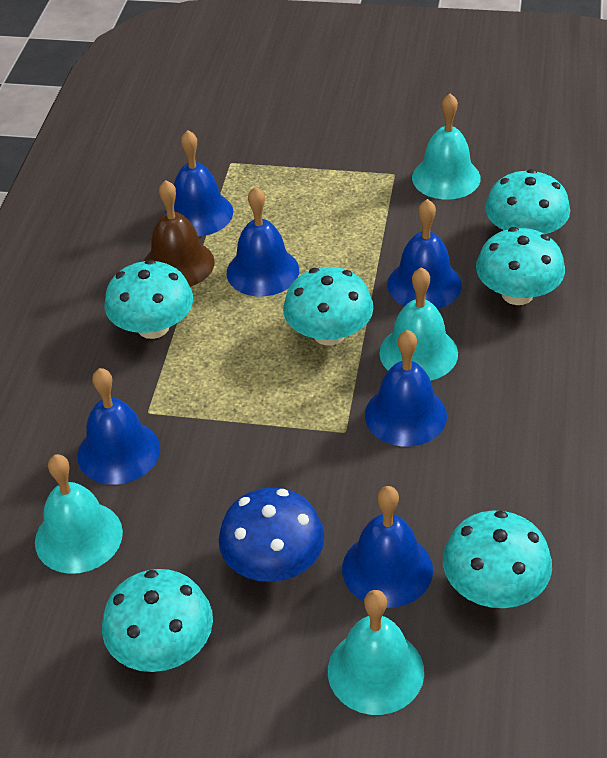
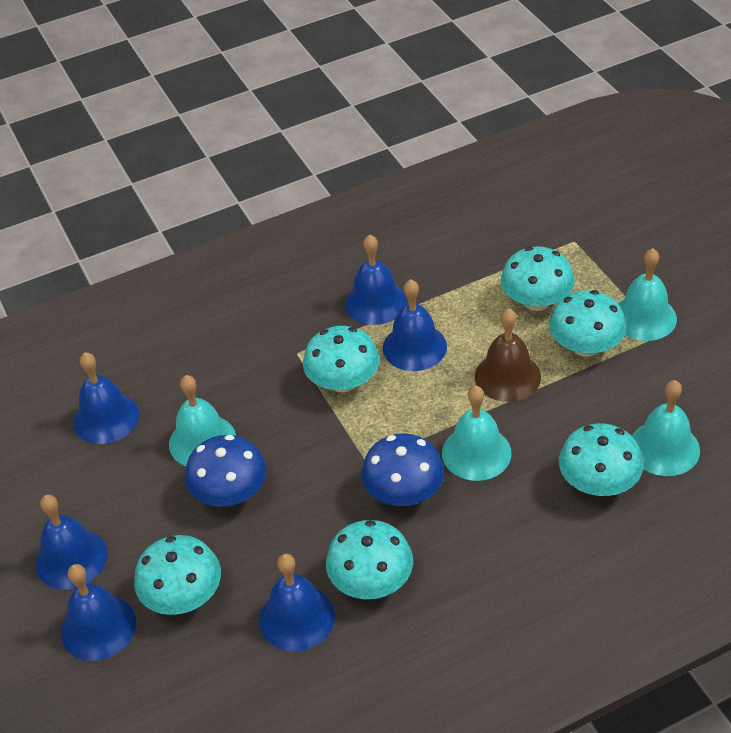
blue mushroom: [219,487,325,582] = 1 -> [185,435,267,507] [362,434,444,506] = 2

